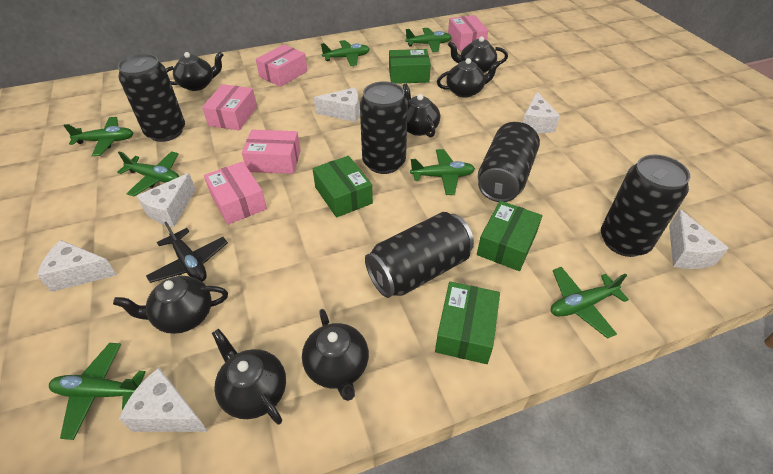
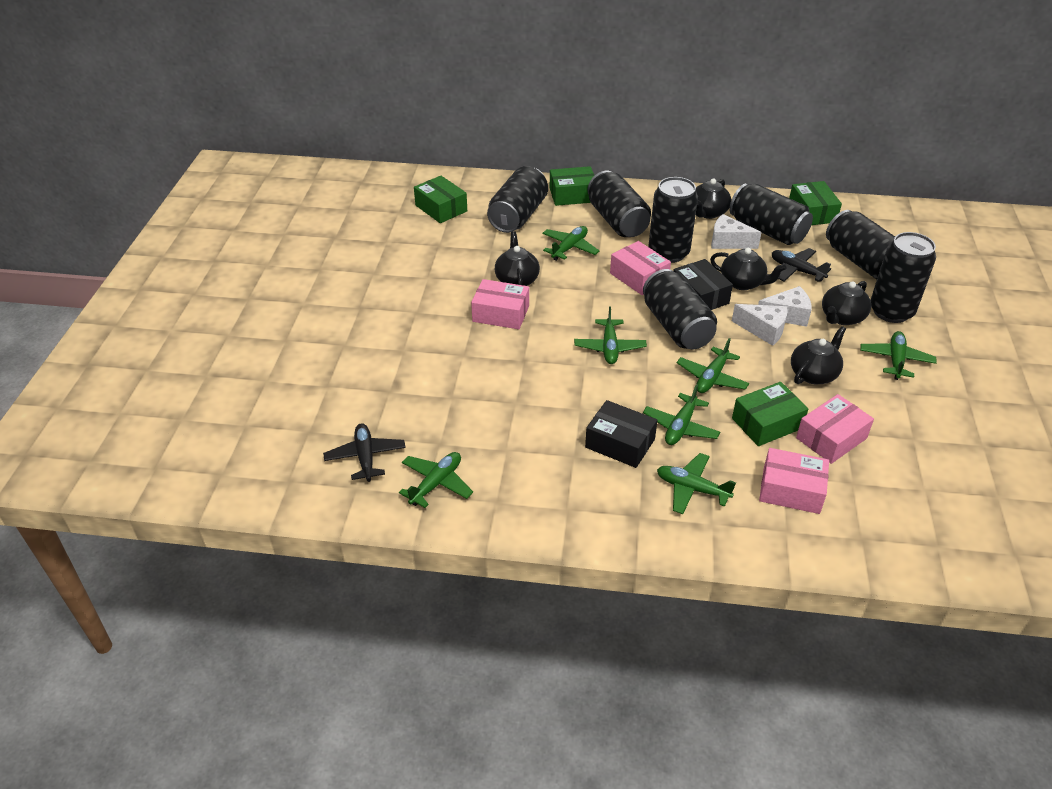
black box: none = 0 -> [585,400,658,468] [674,259,733,310] = 2
black can: [118,54,185,142] [360,81,408,174] [365,212,474,298] [478,122,540,202] [601,154,690,257] = 5 -> [487,166,548,233] [588,171,651,237] [643,269,717,350] [648,177,698,263] [730,183,813,245] [826,210,895,279] [871,232,936,323] = 7
black plane: [146,222,228,283] = 1 -> [323,423,406,482] [772,248,831,282] = 2
black teapot: [113,276,228,334] [166,52,223,91] [212,329,286,425] [302,309,369,401] [403,83,440,137] [437,58,500,98] [448,36,508,73] = 7 -> [495,231,540,286] [696,178,731,219] [710,248,786,290] [791,326,846,384] [822,281,871,325] = 5
pink box: [202,84,257,130] [204,161,267,225] [242,130,301,174] [256,44,307,87] [448,15,488,51] = 5 -> [471,279,529,329] [610,241,671,295] [759,448,829,514] [796,394,874,464] = 4
white cheese: [37,240,117,292] [119,368,209,432] [137,173,196,227] [314,88,359,122] [523,92,560,133] [669,209,729,269] = 6 -> [711,214,762,249] [732,304,788,346] [758,286,812,327] = 3

